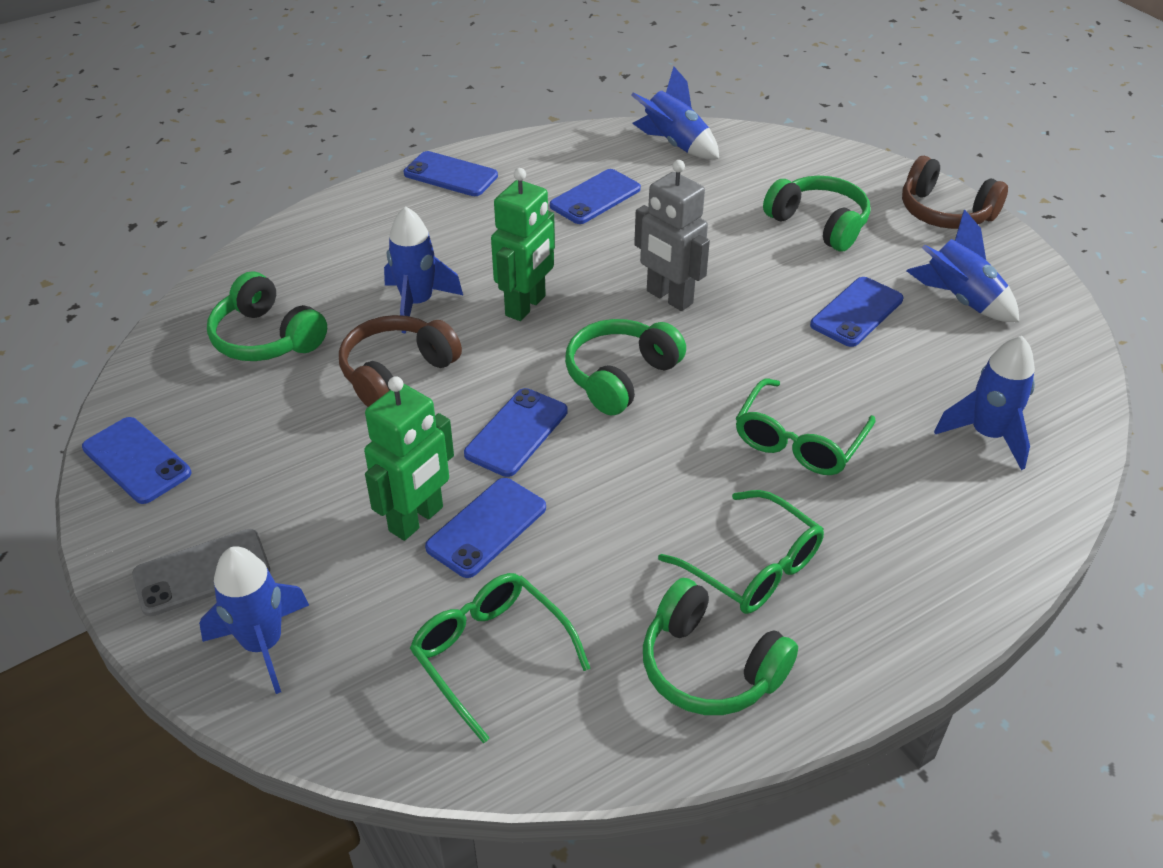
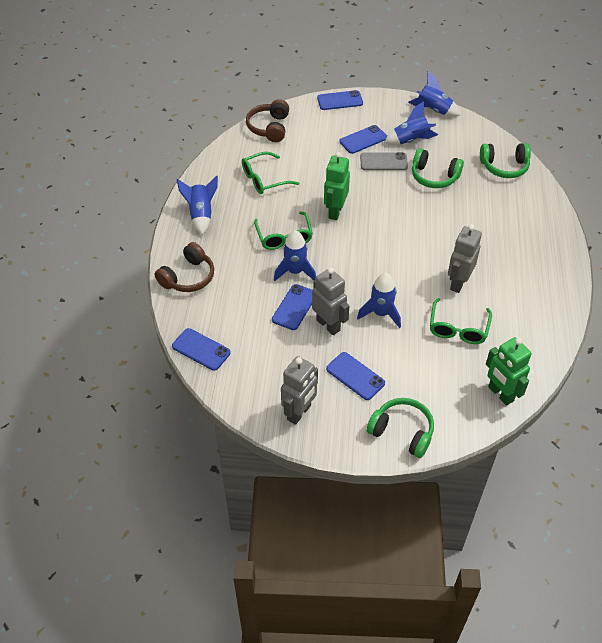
blue phone: [82,417,191,504] [404,151,498,196] [425,478,546,578] [464,388,568,477] [550,169,641,224] [810,277,903,347] = 6 -> [172,328,231,371] [272,284,312,330] [317,90,363,110] [326,352,385,400] [339,125,387,154] = 5
green headphones: [207,272,327,361] [565,319,686,416] [643,578,798,715] [763,176,870,252] = 4 -> [367,398,434,458] [412,148,464,188] [480,143,531,178] = 3
grey robot: [634,160,710,311] = 1 -> [281,356,318,425] [312,267,349,335] [448,224,482,293] = 3

